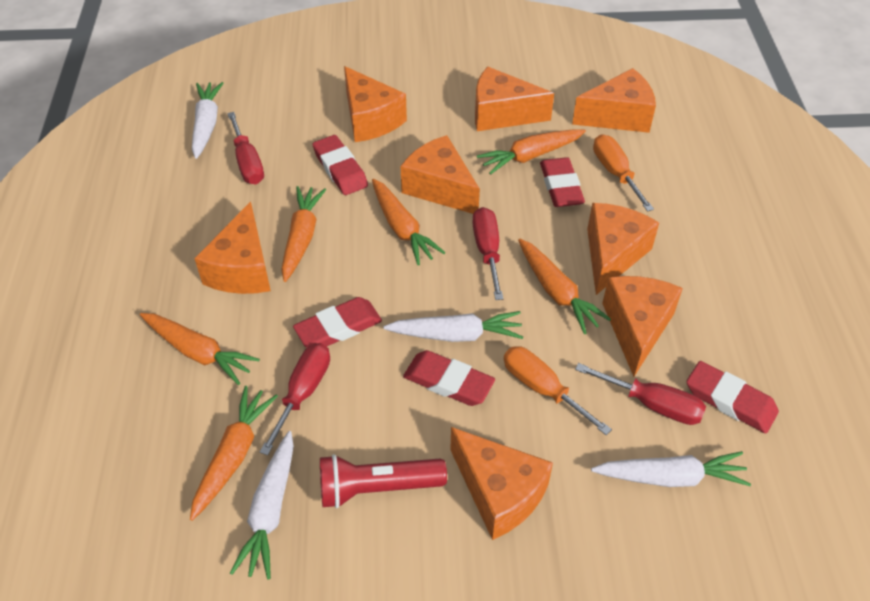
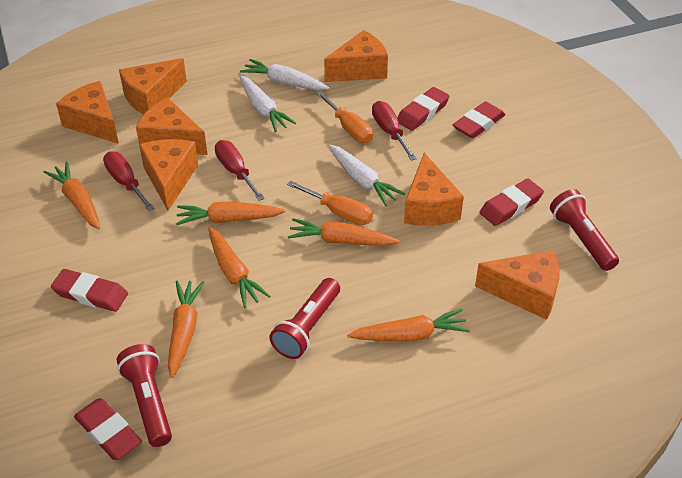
orange cheese: [194,202,271,294] [344,66,407,142] [401,135,480,214] [450,427,553,540] [475,66,554,131] [572,68,656,133] [587,203,659,295] [602,276,683,377] = 8 -> [56,81,119,144] [119,58,187,114] [136,98,208,155] [139,139,198,211] [324,30,388,82] [404,153,464,226] [475,250,560,320] = 7
red flashlight: [320,454,447,508] = 1 -> [117,344,172,447] [269,278,340,359] [550,189,619,271] = 3
red screwdriver: [227,112,264,184] [260,343,330,455] [472,207,503,300] [575,363,706,425] = 4 -> [103,151,155,211] [215,140,265,201] [372,101,417,161] = 3
white carrot: [192,82,224,159] [230,431,294,579] [383,311,523,342] [591,451,751,487] = 4 -> [240,59,329,90] [240,75,296,132] [328,144,405,206] = 3

